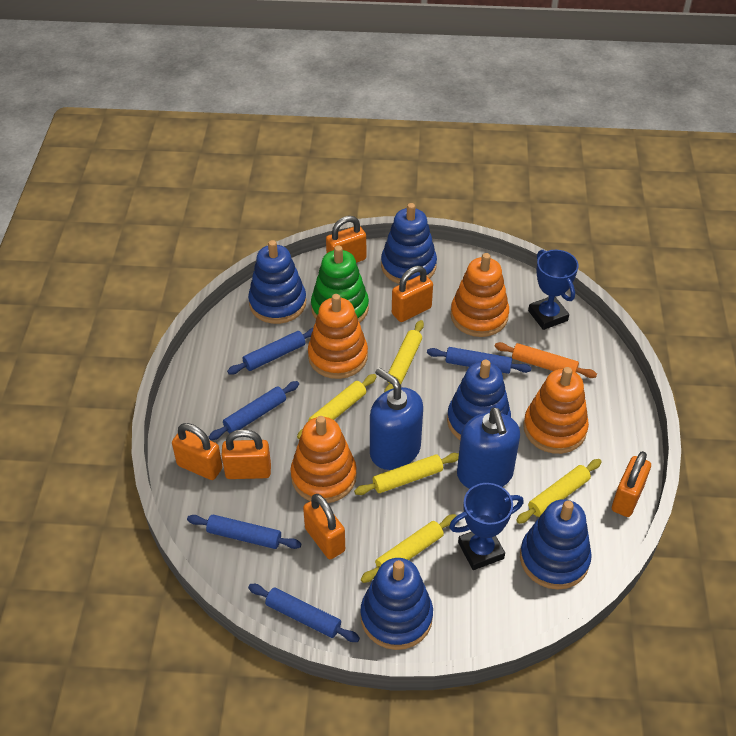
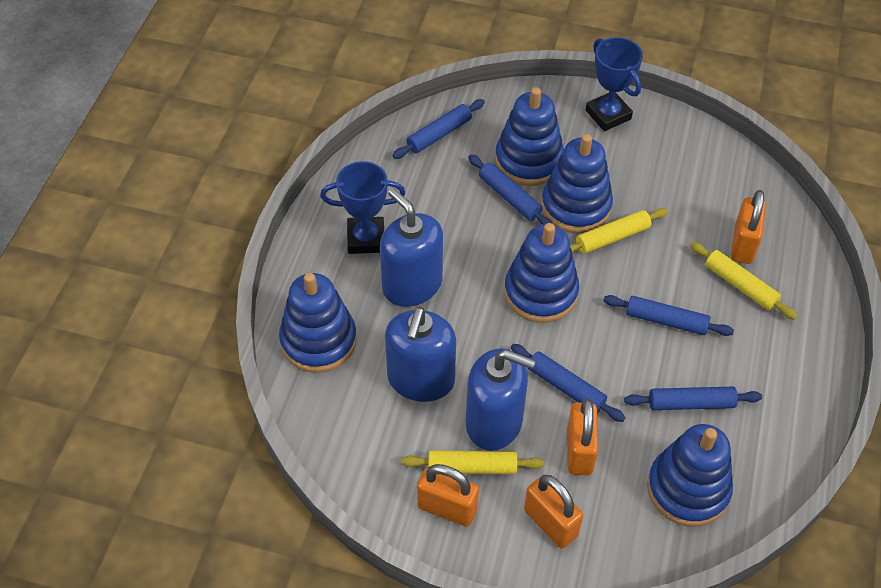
blue soap dispenser: [370,368,423,470] [457,408,520,489] = 2 -> [380,188,443,307] [385,307,456,402] [466,348,536,451] = 3
green stacking toy: [311,245,369,323] = 1 -> none = 0
orange padlock: [172,423,223,480] [222,429,271,479] [303,494,345,559] [326,216,366,263] [392,266,433,322] [612,451,651,517] = 6 -> [417,464,479,527] [524,475,583,549] [567,398,598,475] [731,190,766,264] = 4
orange rolling pin: [495,342,597,378] = 1 -> none = 0
orange stacking toy: [290,416,357,503] [308,294,368,379] [450,253,509,337] [523,367,589,454] = 4 -> none = 0
yellow rolling pin: [297,374,377,439] [354,453,459,495] [361,514,456,583] [384,320,424,392] [516,459,601,524] = 5 -> [401,450,544,474] [570,208,668,254] [690,242,798,320] = 3

